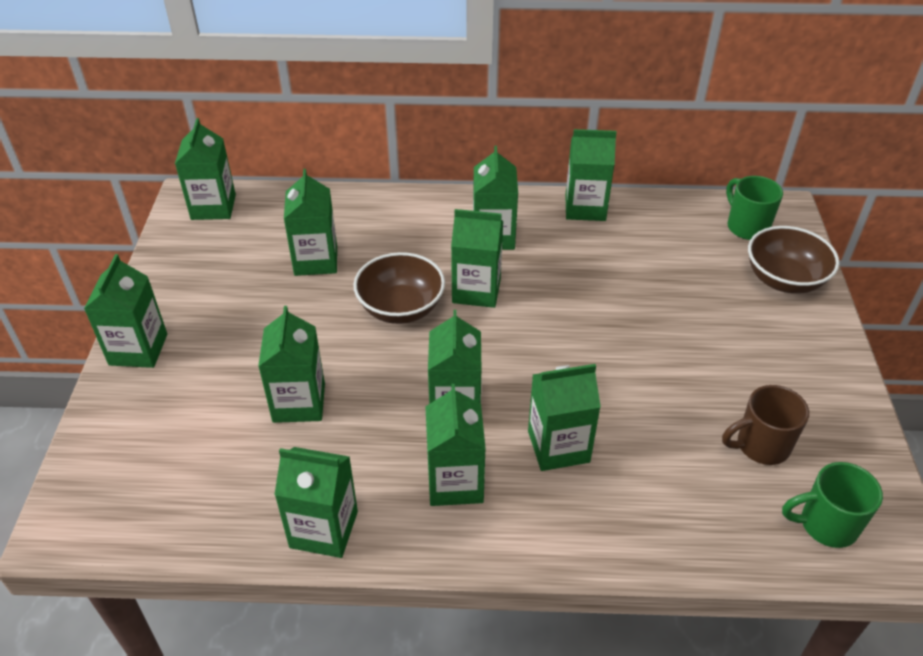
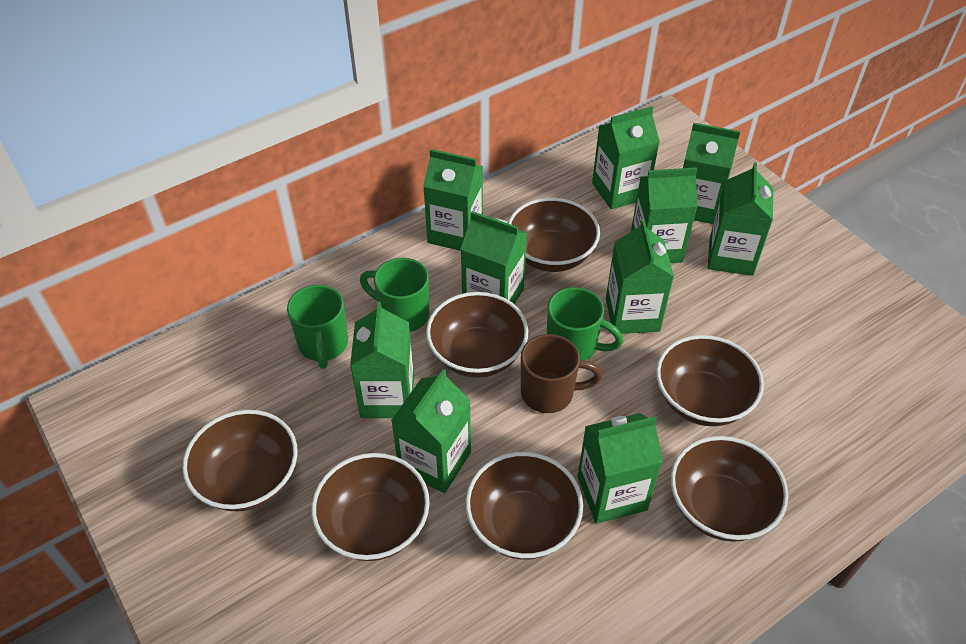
brown bowl: [353,252,445,324] [748,226,839,294] = 2 -> [182,410,298,512] [311,453,430,561] [426,292,528,378] [466,452,583,560] [508,198,600,272] [656,335,764,426] [671,436,788,542] = 7
green carton: [84,254,167,368] [175,118,236,220] [258,306,325,423] [274,447,358,558] [284,169,337,276] [425,384,486,506] [428,310,481,404] [451,209,503,308] [473,146,518,250] [528,364,601,471] [565,129,617,221] = 11 -> [350,302,414,418] [391,369,471,493] [423,149,483,251] [460,211,527,304] [578,413,663,524] [592,106,660,210] [606,220,674,334] [631,167,698,263] [683,123,740,224] [708,162,773,276] = 10
green mug: [726,176,783,240] [782,462,883,548] = 2 -> [287,285,348,369] [360,258,429,332] [547,287,623,360] = 3

